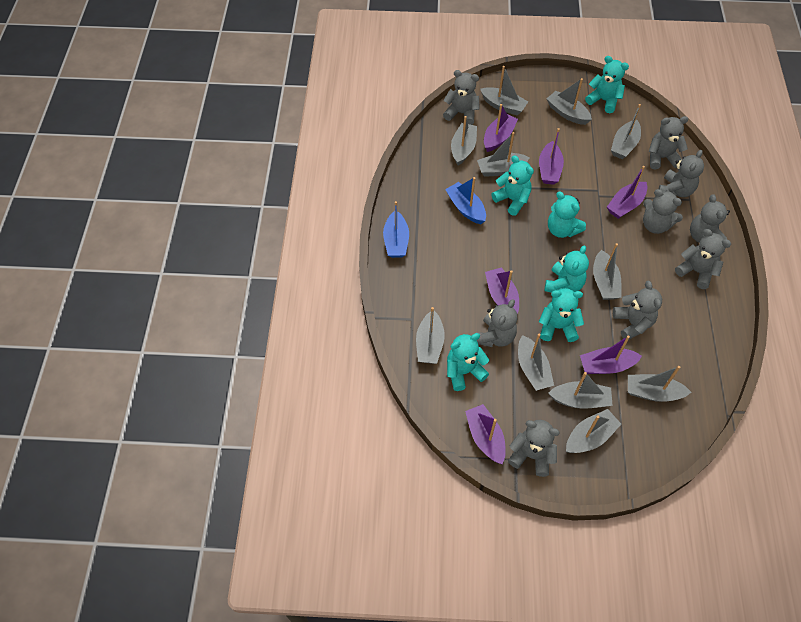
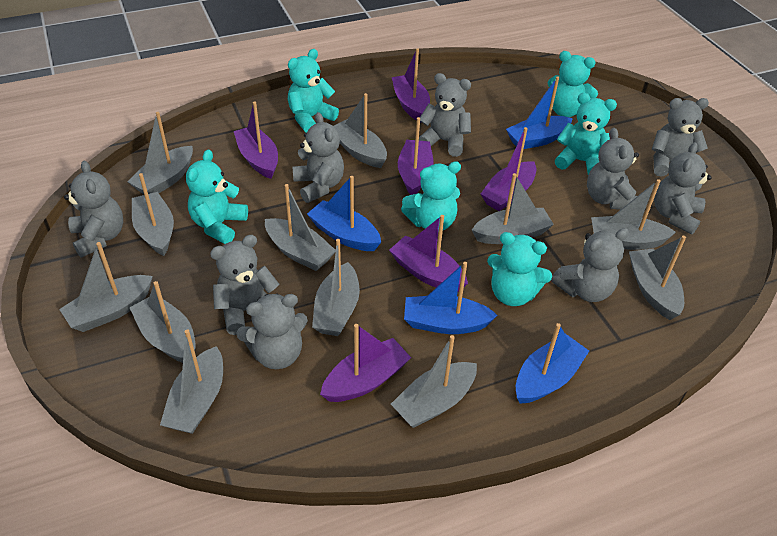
blue boat: [383,201,409,258] [445,177,486,224] = 2 -> [307,176,381,251] [404,262,498,334] [506,76,573,149] [516,323,589,404] = 4
grey boat: [416,307,445,364] [451,116,477,165] [477,132,530,177] [480,66,528,115] [518,333,554,391] [547,78,592,125] [549,372,613,408] [566,409,621,453] [593,243,621,300] [611,104,641,159] [628,366,691,402] = 11 -> [59,242,153,332] [128,112,193,194] [130,281,195,363] [132,173,174,256] [160,329,223,434] [265,184,336,271] [312,239,360,336] [334,93,387,168] [391,335,477,428] [472,173,554,244] [591,179,676,250] [629,236,686,320] = 12

